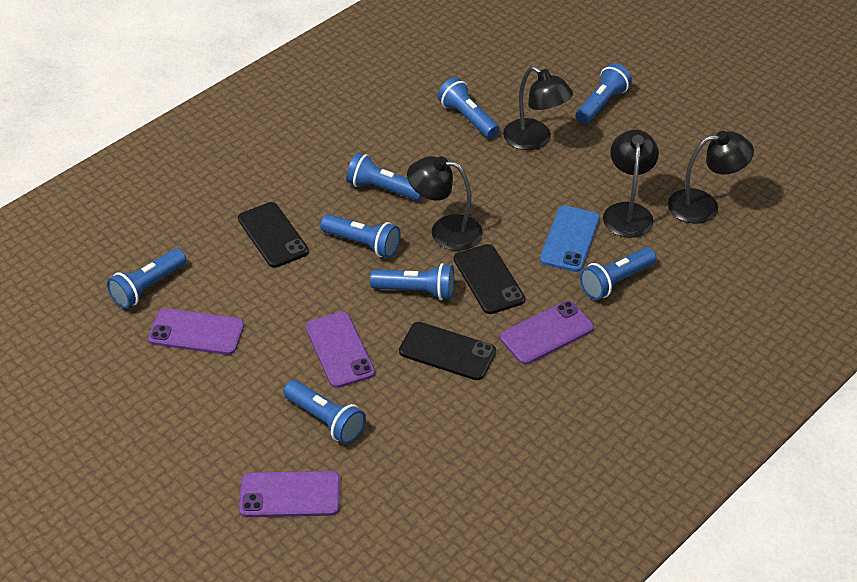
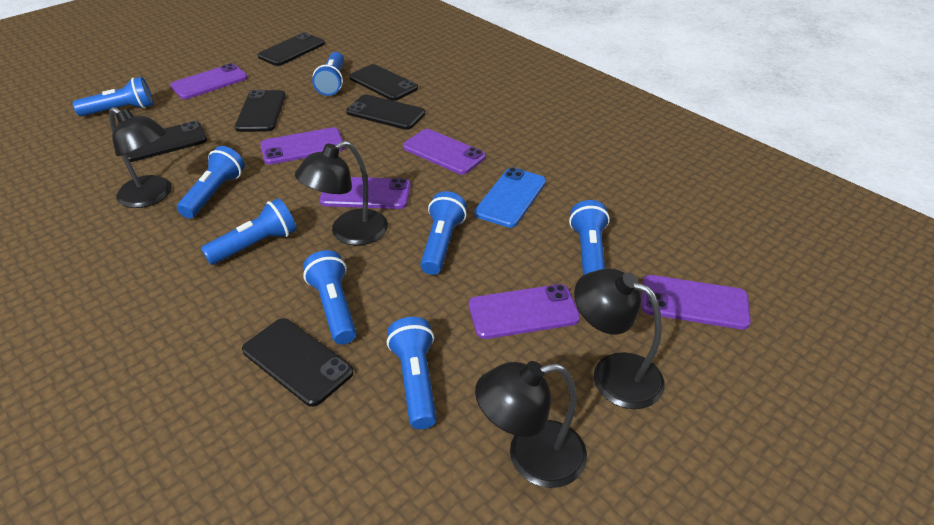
black phone: [238,202,309,268] [399,322,496,380] [454,244,525,314] = 3 -> [126,121,207,162] [235,90,286,132] [242,318,354,407] [258,32,325,66] [346,95,425,130] [349,64,418,101] = 6
purple phone: [148,308,244,355] [239,471,340,517] [305,311,375,388] [500,301,594,365] = 4 -> [170,63,248,99] [260,127,345,165] [320,177,411,209] [403,129,486,174] [469,284,580,339] [641,275,751,330] = 6

